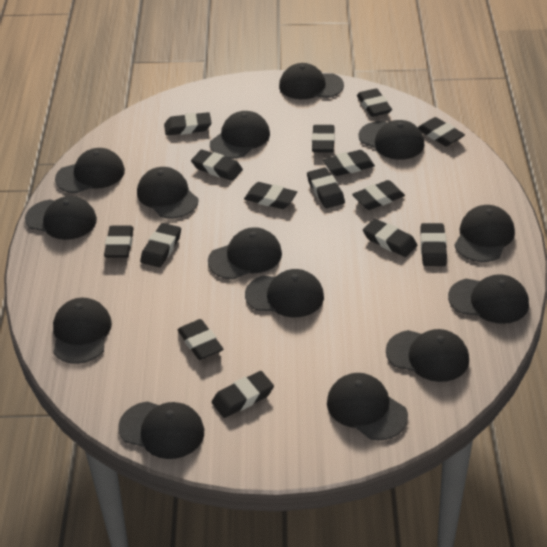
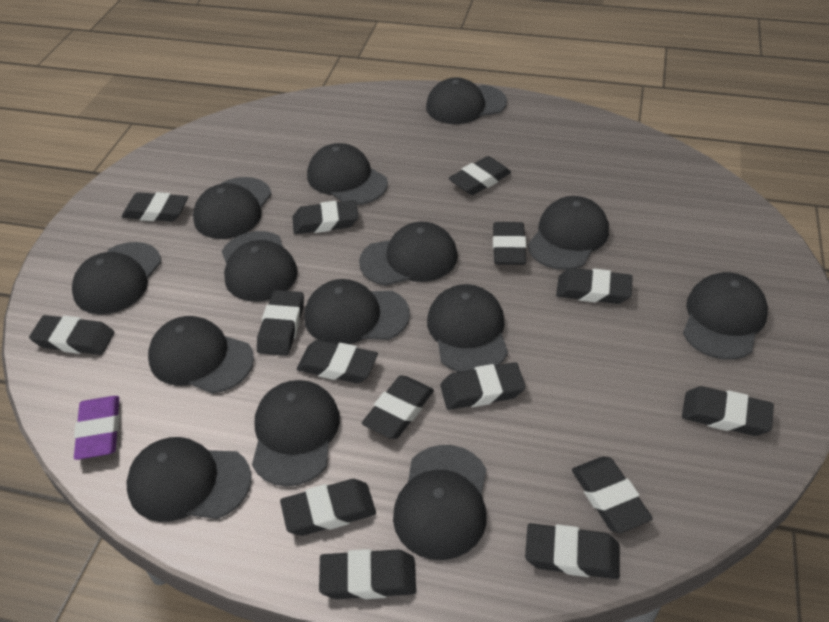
purple eraser: none = 0 -> [74,396,120,460] = 1

